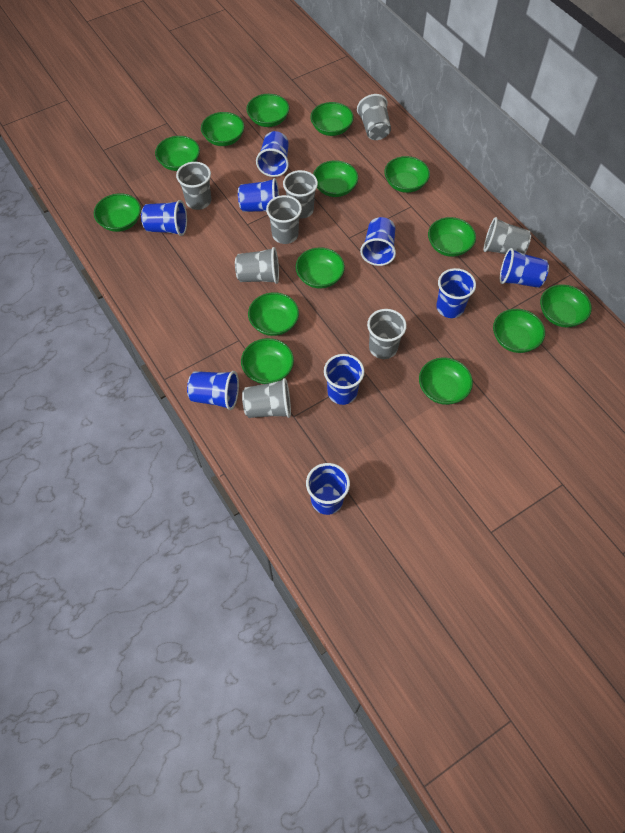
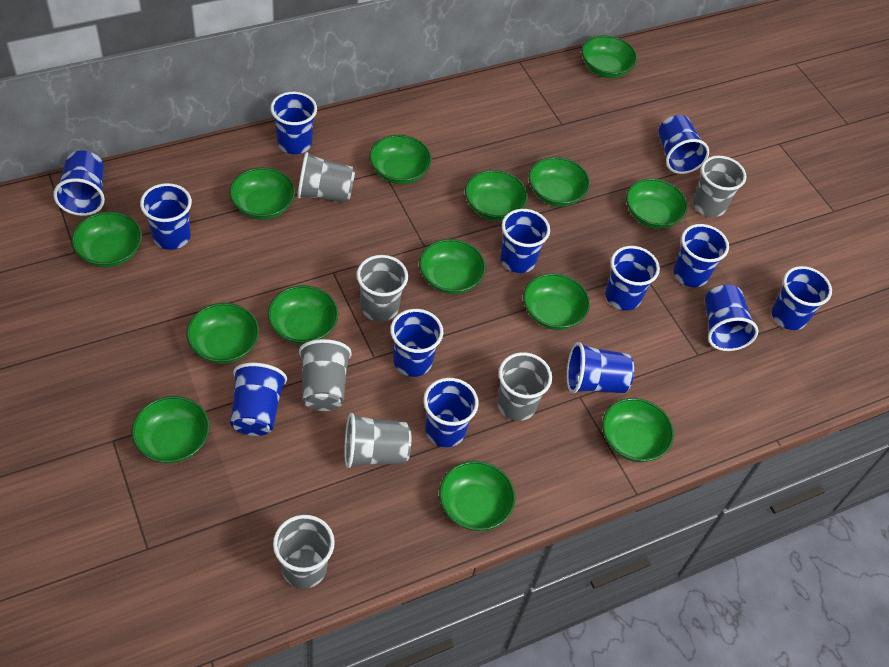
blue cup: [141,200,187,236] [187,371,239,410] [238,178,279,212] [256,131,289,177] [306,463,350,515] [324,354,364,405] [360,217,396,266] [436,268,476,318] [500,248,549,288] = 9 -> [53,151,105,216] [140,183,192,250] [230,363,287,436] [270,92,317,154] [390,309,443,377] [424,378,479,447] [500,209,550,273] [567,342,634,394] [605,246,660,310] [658,115,709,174] [674,224,729,288] [705,285,758,351] [772,266,832,330] = 13
grey cup: [176,162,211,210] [235,247,279,284] [242,378,291,418] [266,195,302,244] [283,170,318,219] [357,94,391,140] [367,309,407,359] [483,217,531,254] = 8 -> [273,515,335,589] [297,152,355,202] [299,339,352,411] [344,413,411,468] [357,255,408,322] [497,352,552,421] [693,156,746,217] = 7

